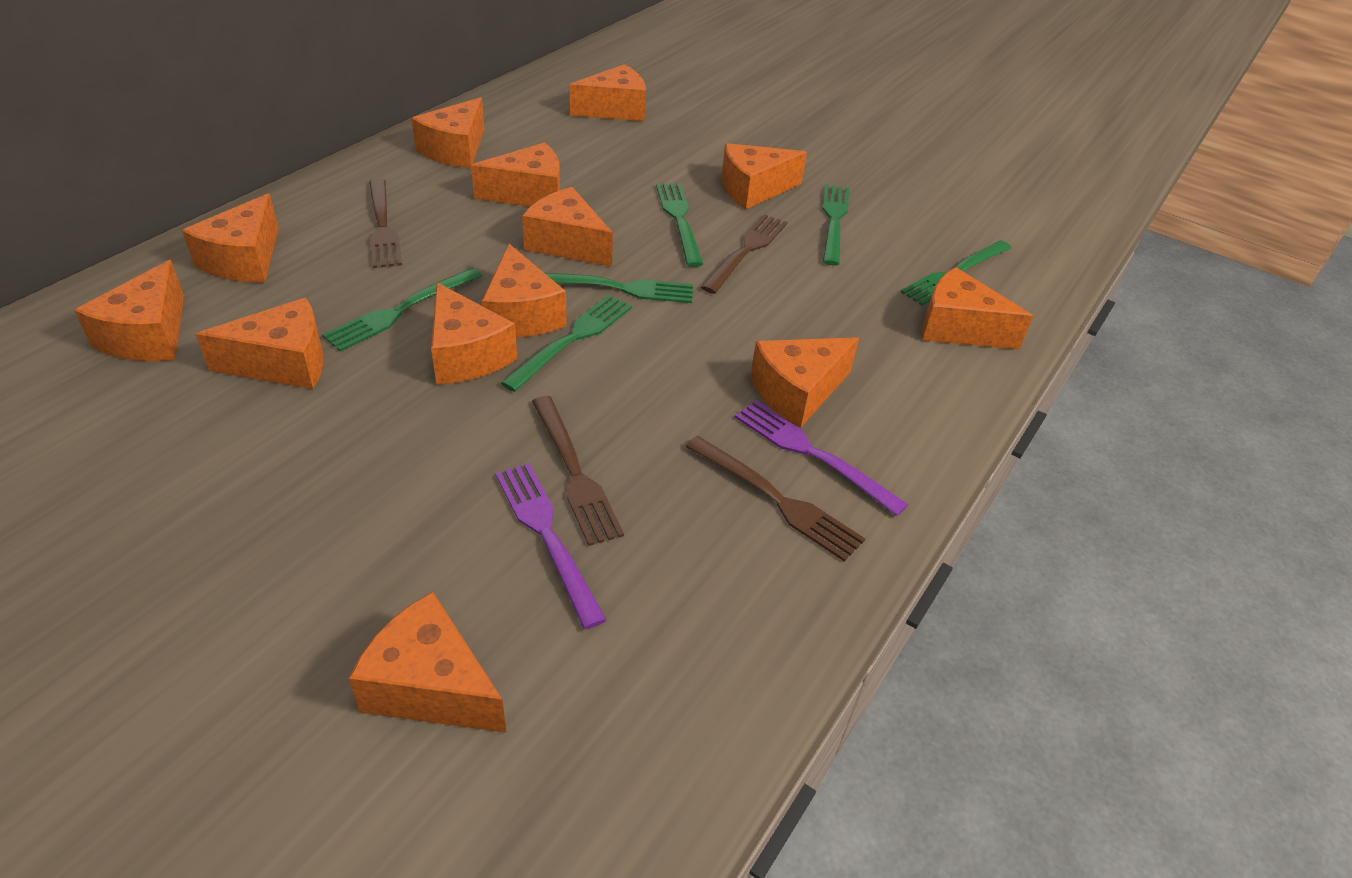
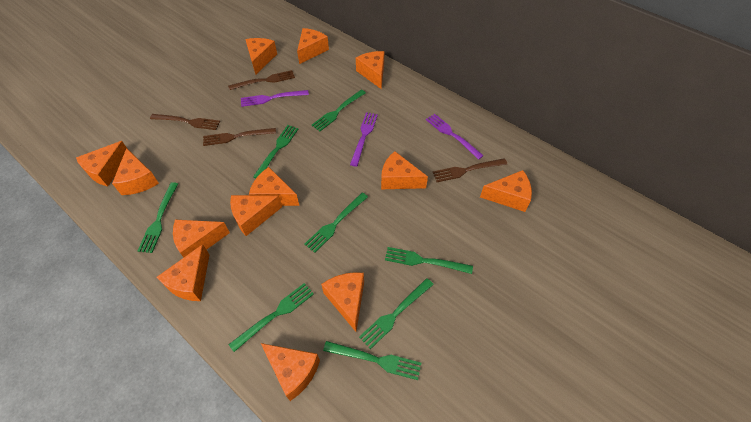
green fork: [322,268,482,352] [501,295,632,392] [545,273,693,303] [656,183,703,267] [822,184,849,266] [901,240,1012,306] = 6 -> [138,182,178,253] [228,283,314,352] [253,125,299,178] [304,193,368,253] [311,90,366,131] [323,341,421,380] [359,278,434,349] [385,247,473,274] = 8
purple fork: [495,463,606,629] [735,400,908,516] = 2 -> [241,90,309,107] [350,112,378,167] [426,114,484,160] = 3

